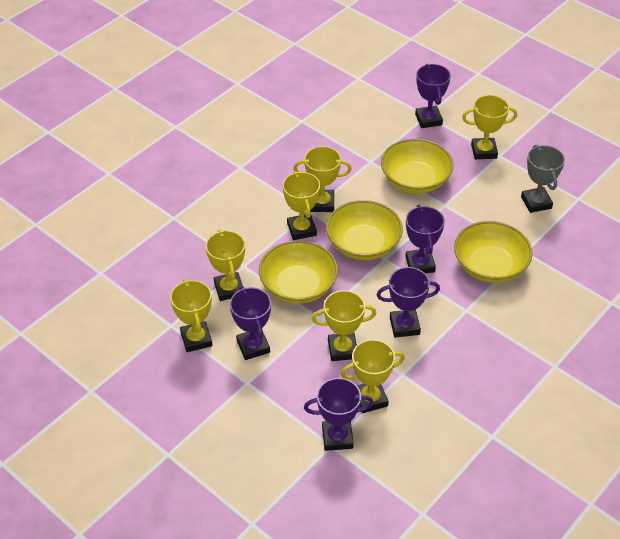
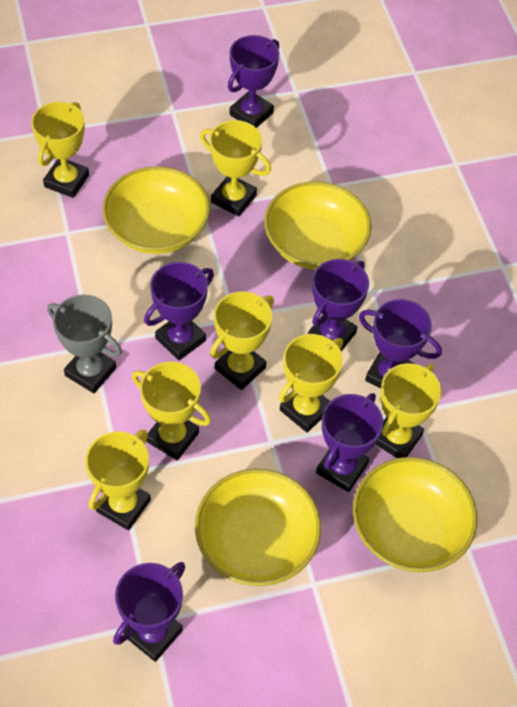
purple trophy: [230,286,271,360] [304,378,374,451] [377,267,440,337] [405,205,445,273] [415,64,451,128] = 5 -> [113,562,185,662] [144,262,214,360] [228,35,280,128] [308,259,369,351] [316,393,383,492] [359,299,442,388] = 6

